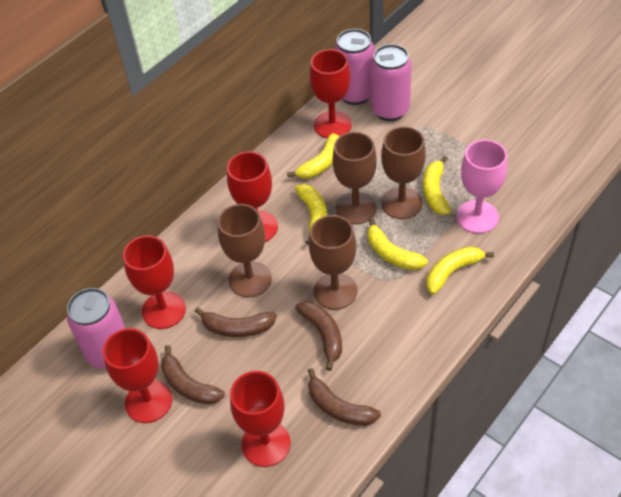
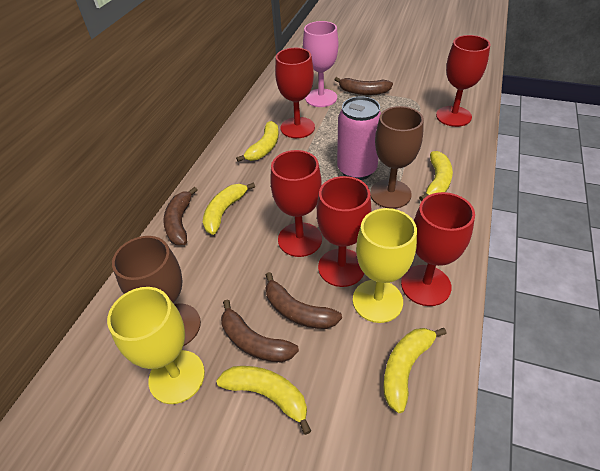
brown goblet: [218,204,272,297] [309,215,357,310] [332,132,377,224] [381,126,426,219] = 4 -> [112,236,201,346] [370,106,424,209] = 2
pink can: [67,288,126,369] [334,29,374,105] [370,44,412,121] = 3 -> [337,96,381,180] = 1
yellow goblet: none = 0 -> [107,287,205,404] [353,208,417,323] = 2

